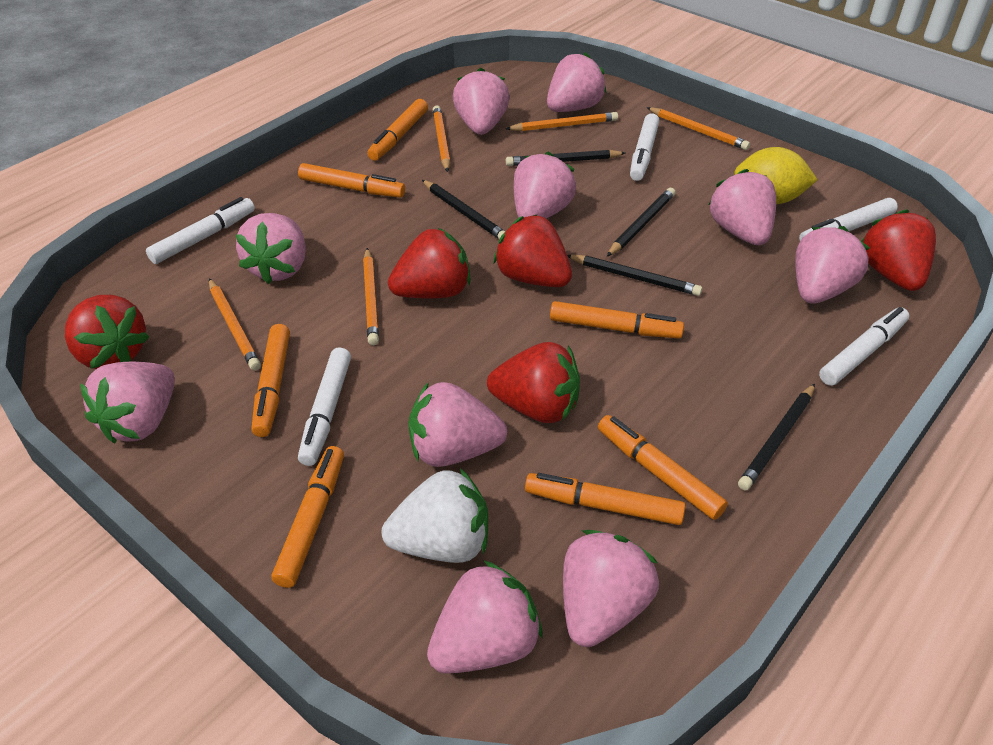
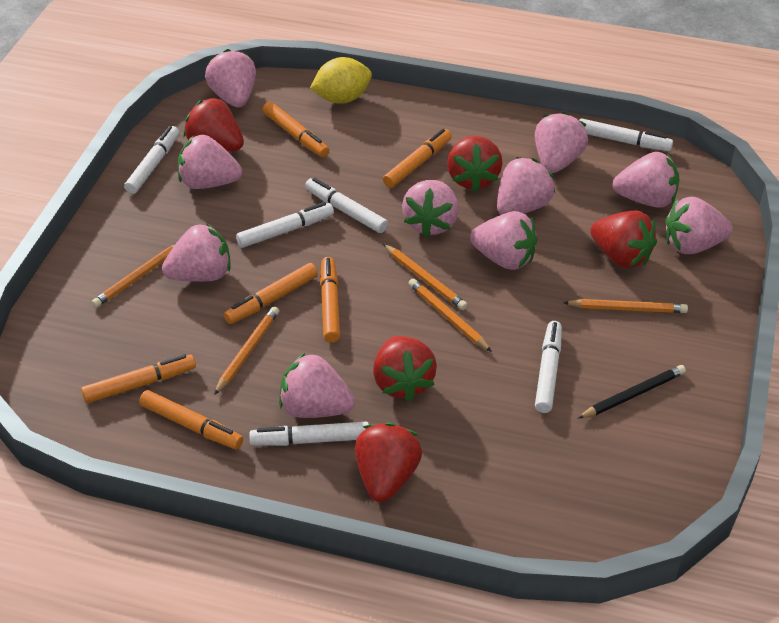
black pencil: [422,180,505,239] [506,150,625,166] [567,255,703,296] [607,188,676,256] [738,383,815,490] = 5 -> [578,365,686,418] = 1
orange marker: [251,324,290,437] [272,446,344,588] [298,163,405,198] [367,99,428,161] [525,473,685,525] [550,301,684,339] [598,415,728,520] = 7 -> [81,354,196,403] [139,390,243,449] [224,263,318,324] [263,102,329,157] [320,257,340,343] [383,129,452,188] = 6
white marker: [146,197,255,264] [298,348,351,466] [630,113,660,181] [799,198,898,241] [819,307,909,386] = 5 -> [124,126,179,194] [236,202,334,248] [249,422,369,446] [305,178,388,233] [535,321,562,413] [580,119,673,151] = 6
white strawberry: [381,468,488,563] = 1 -> none = 0

